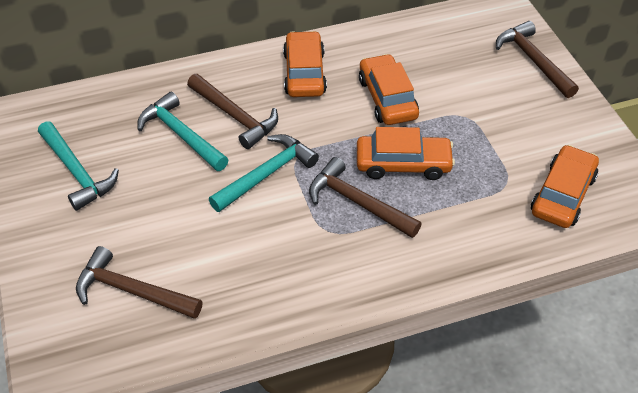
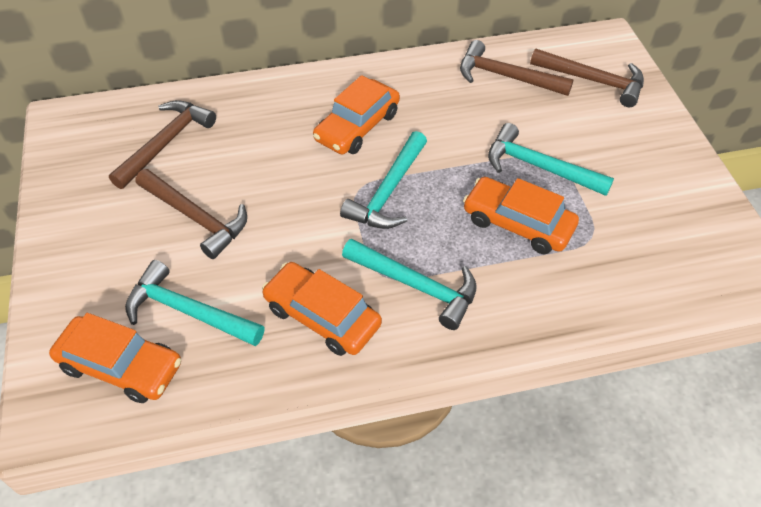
turquoise hammer: [38,121,119,211] [137,92,228,171] [209,134,319,212] = 3 -> [125,260,265,346] [340,131,427,229] [342,239,477,330] [488,123,614,196] = 4

